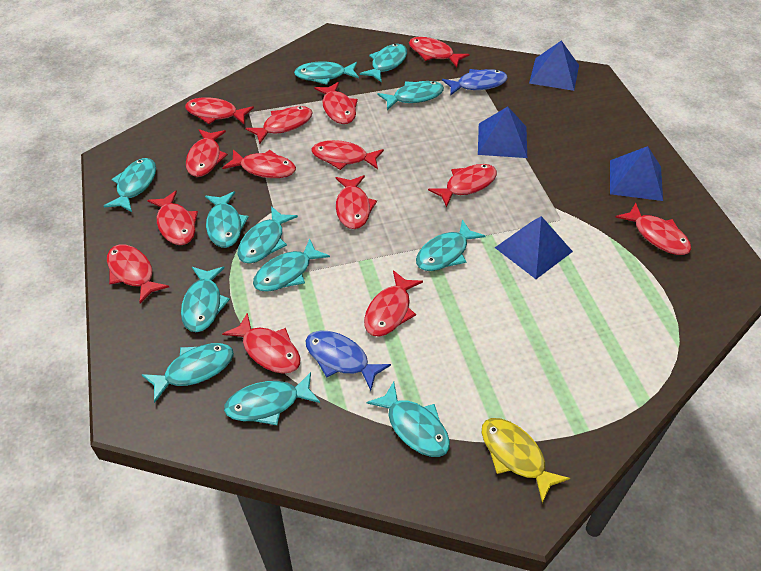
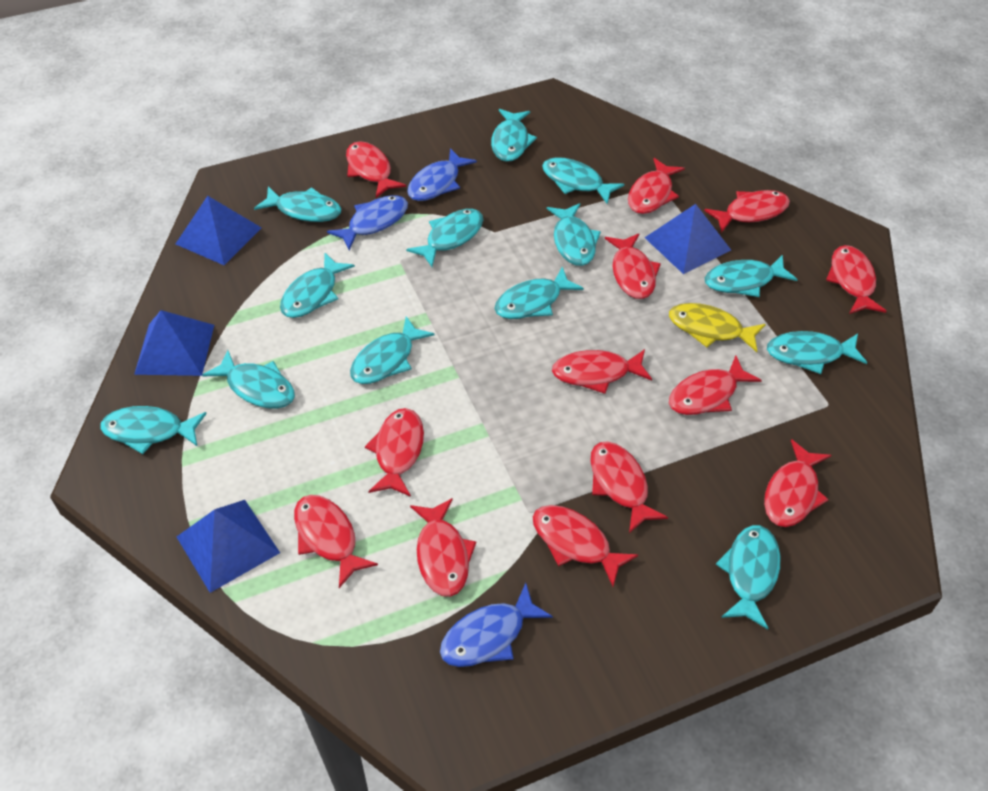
blue fish: [306,330,391,391] [442,69,508,96] = 2 -> [327,195,408,250] [407,148,477,201] [440,583,553,667] = 3
red fish: [107,244,169,304] [147,190,198,245] [185,97,254,124] [186,129,228,177] [222,149,296,178] [222,313,300,374] [245,106,313,144] [312,140,384,170] [314,82,358,124] [335,175,377,229] [364,270,423,337] [409,37,469,67] [428,164,497,208] [615,202,691,255] = 14 -> [294,495,378,588] [346,141,406,198] [365,408,424,497] [410,498,476,597] [533,505,638,587] [552,349,652,394] [590,441,668,533] [605,233,661,299] [628,158,685,214] [669,355,762,415] [704,190,790,233] [764,439,831,527] [826,245,887,314] = 13
turquoise fish: [104,158,156,212] [141,343,234,403] [181,267,230,332] [205,191,249,248] [224,372,320,425] [237,206,298,264] [253,238,330,292] [294,61,359,85] [360,44,407,83] [366,382,450,457] [378,81,444,110] [416,220,486,271] = 12 -> [100,406,207,454] [202,350,295,409] [254,186,341,222] [280,253,355,318] [350,316,435,384] [406,209,483,267] [491,109,537,162] [494,267,584,319] [542,157,624,204] [547,203,601,266] [705,255,798,297] [716,525,781,629] [767,331,867,374] = 13

